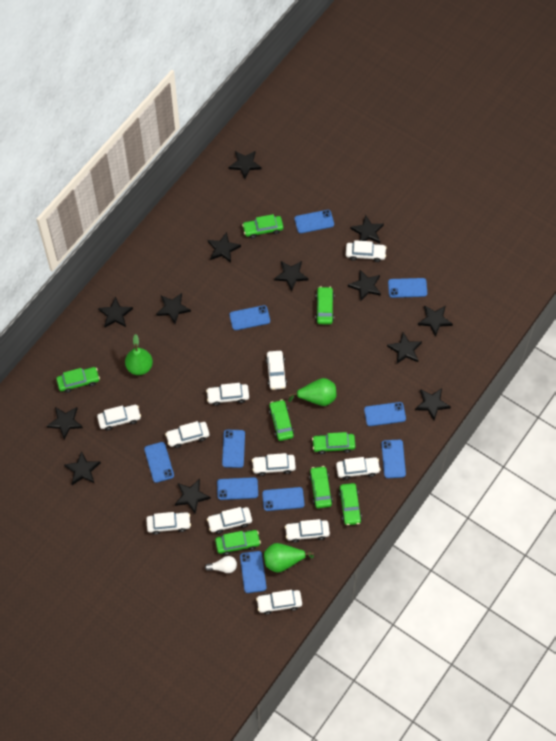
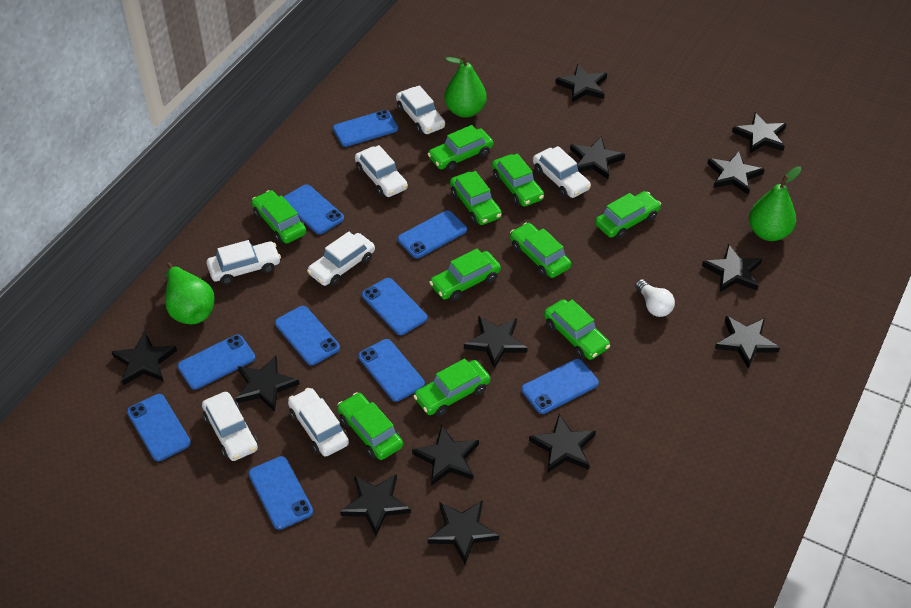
green car: [56,367,100,393] [215,530,261,555] [242,214,284,238] [269,399,294,441] [309,466,333,508] [312,432,356,454] [316,286,334,324] [339,483,362,525] = 8 -> [252,190,306,244] [337,392,403,460] [413,359,490,416] [428,125,493,171] [429,249,501,301] [450,171,502,225] [492,153,544,207] [510,223,571,278] [544,299,610,360] [595,191,661,239] = 10
white car: [97,405,141,430] [146,512,191,535] [165,421,209,448] [206,383,249,406] [207,507,252,534] [252,453,296,476] [256,590,302,614] [266,351,287,390] [285,519,330,542] [336,457,381,480] [346,240,387,262] = 11 -> [202,392,258,461] [207,240,281,285] [288,388,349,457] [307,232,375,286] [355,145,408,197] [396,85,445,134] [533,146,591,198] = 7

